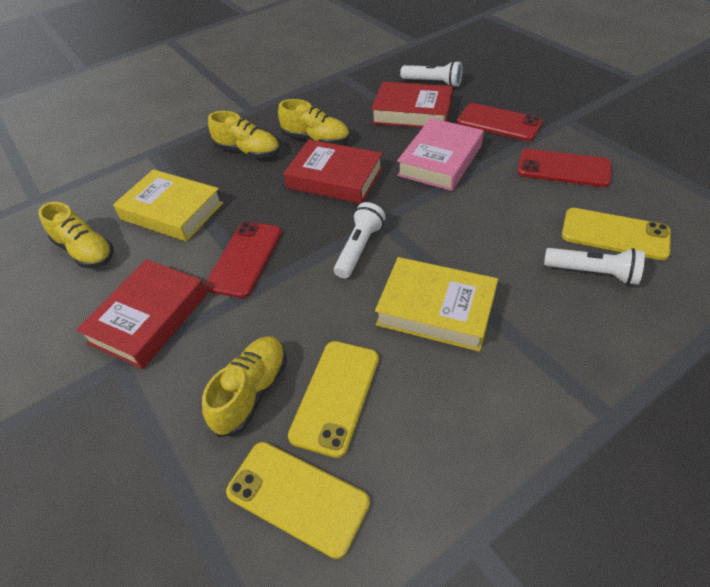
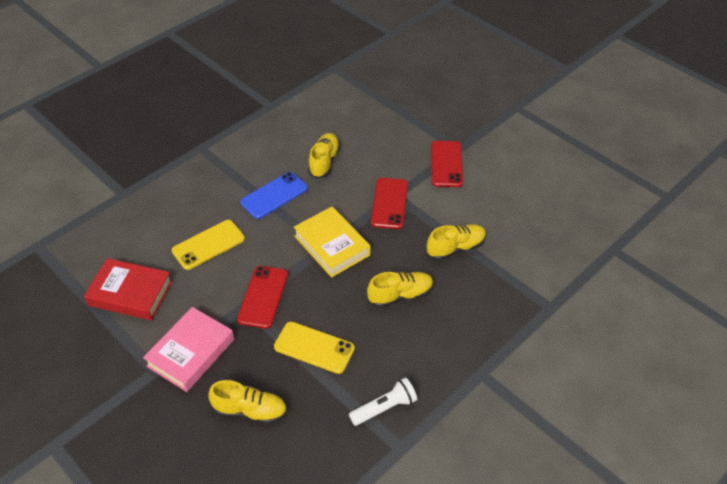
blue phone: none = 0 -> [240,172,308,219] = 1
red book: [76,259,207,369] [284,140,383,204] [371,82,453,128] = 3 -> [84,258,173,320] = 1
white flashlight: [334,202,386,279] [400,61,462,86] [544,248,645,285] = 3 -> [349,377,417,426] = 1
yellow book: [113,169,223,242] [375,257,498,352] = 2 -> [294,206,371,278] = 1
yellow phone: [226,442,370,559] [288,341,379,458] [562,208,671,260] = 3 -> [172,220,245,270] [274,322,355,374] = 2

